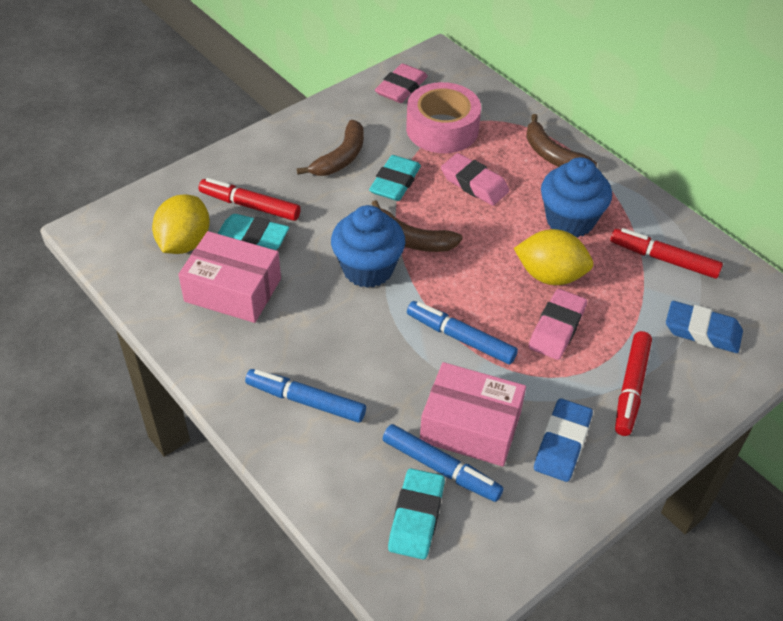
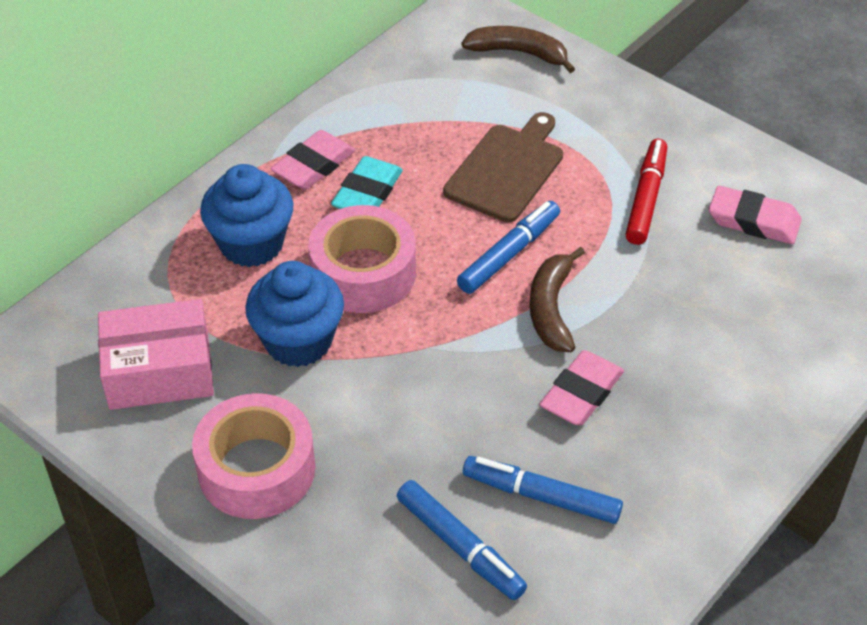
blue eraser: [534,399,593,482] [666,301,743,353] = 2 -> none = 0
brown banana: [297,120,364,176] [372,200,463,252] [526,114,597,167] = 3 -> [462,26,575,73] [530,247,585,352] = 2
brown cutting board: none = 0 -> [443,112,563,222] = 1
pink box: [178,231,281,323] [420,362,526,467] = 2 -> [98,299,214,410] = 1
pink tape: [406,82,481,153] = 1 -> [192,393,315,519] [308,205,416,313] = 2
red marker: [199,178,301,221] [610,228,723,279] [615,331,652,436] = 3 -> [625,139,667,245] = 1
turquoise eraser: [217,214,289,250] [369,155,421,201] [388,468,445,560] = 3 -> [331,156,403,209] = 1
yellow lemon: [152,194,210,254] [514,229,594,285] = 2 -> none = 0

